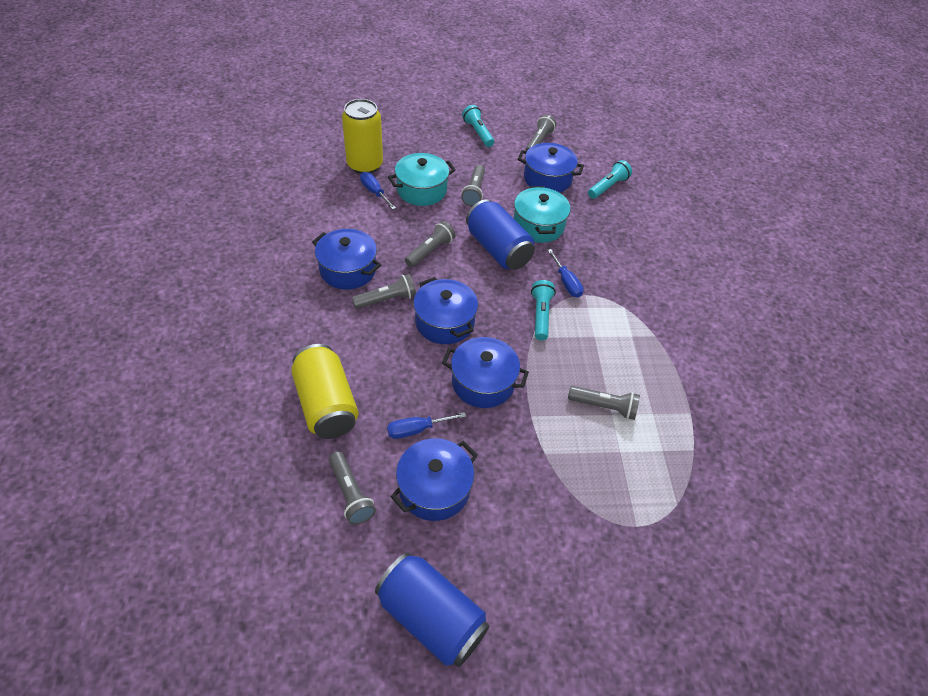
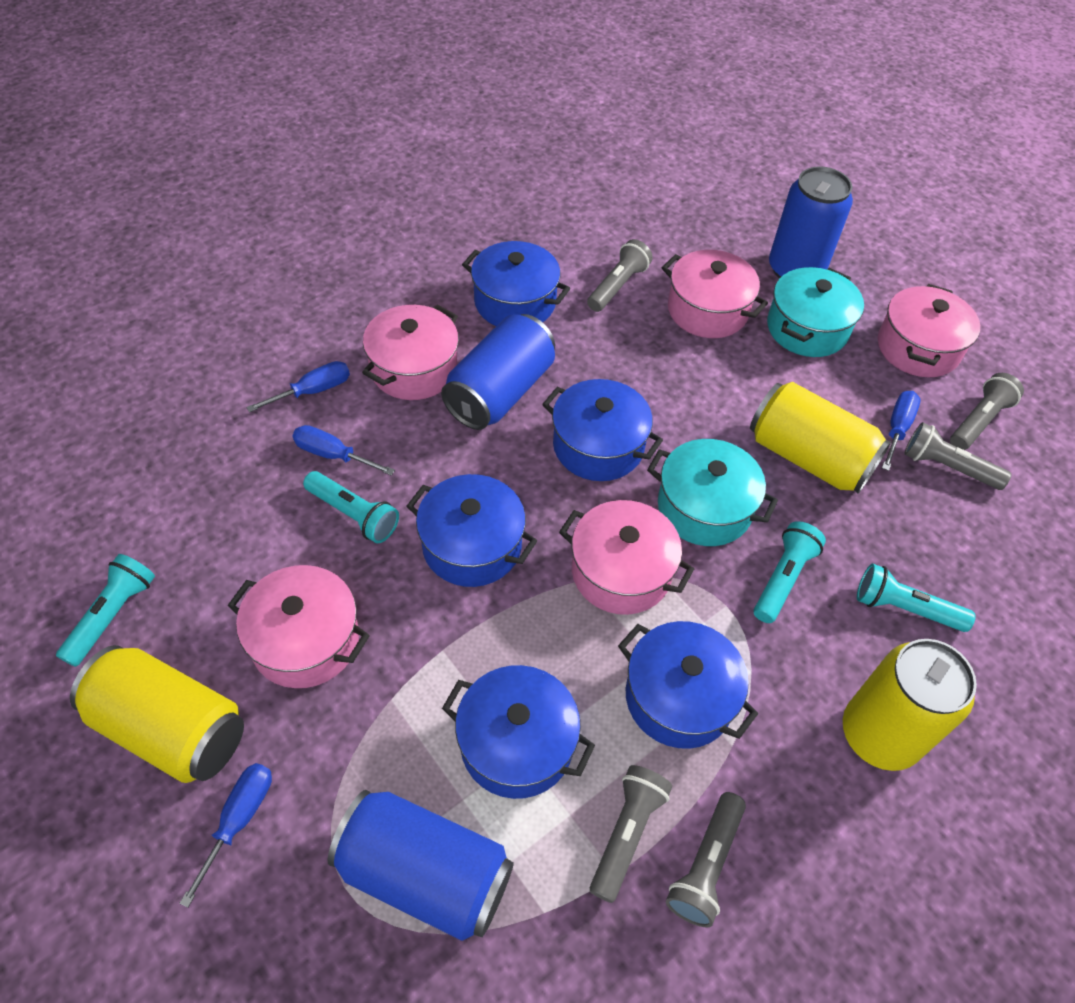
blue can: [375,552,489,667] [466,199,535,270] = 2 -> [328,790,514,941] [441,314,555,430] [769,166,853,279] = 3
blue screwdriver: [360,172,396,210] [387,412,466,439] [547,249,584,298] = 3 -> [179,763,272,908] [246,361,350,412] [292,425,395,476] [882,391,921,471] = 4
grey flashlight: [329,451,376,525] [352,274,416,309] [405,221,456,267] [461,165,485,207] [525,115,556,151] [568,386,640,420] = 6 -> [587,239,653,312] [590,765,672,903] [666,792,746,927] [904,422,1012,490] [950,373,1024,450] = 5
pink pot: none = 0 -> [228,565,370,688] [362,305,459,400] [559,500,694,615] [662,250,768,338] [878,284,980,377] = 5
turquoise flashlight: [462,105,494,147] [531,280,556,340] [588,160,632,199] = 3 -> [56,554,155,667] [303,471,399,543] [754,521,826,623] [857,564,976,632] = 4
yellow can: [291,344,359,439] [342,99,383,174] = 2 -> [70,645,244,783] [750,382,891,493] [843,639,977,771] = 3

